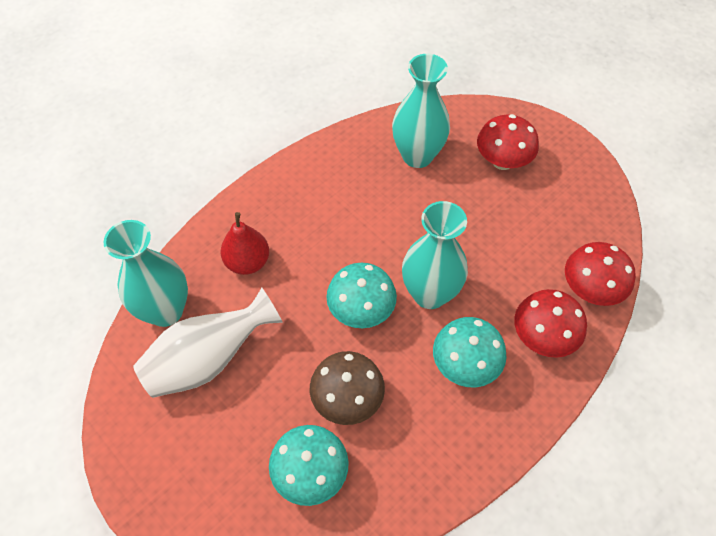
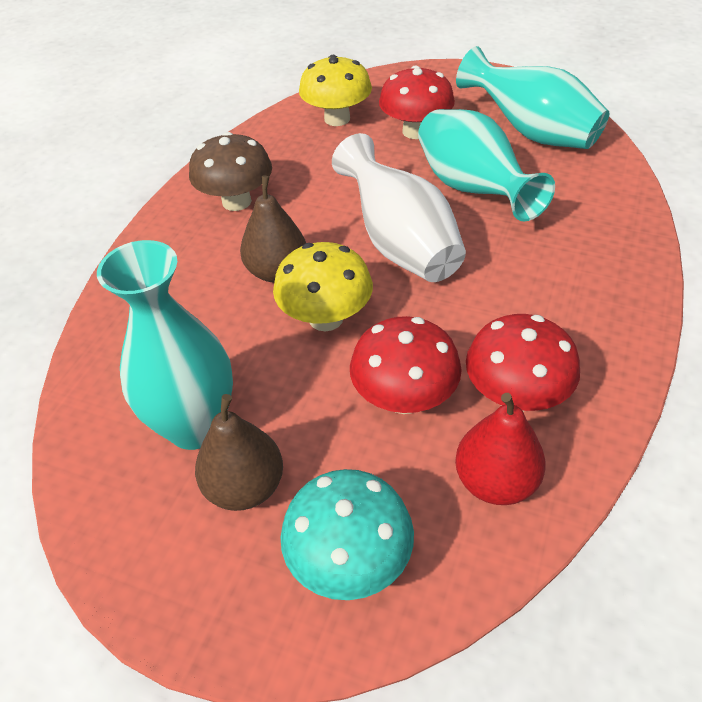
brown pear: none = 0 -> [195,394,283,511] [240,176,306,282] = 2
turquoise mushroom: [269,425,349,506] [326,263,397,328] [433,317,507,388] = 3 -> [280,469,414,600] = 1
yellow mushroom: none = 0 -> [273,242,373,331] [299,55,372,126] = 2

